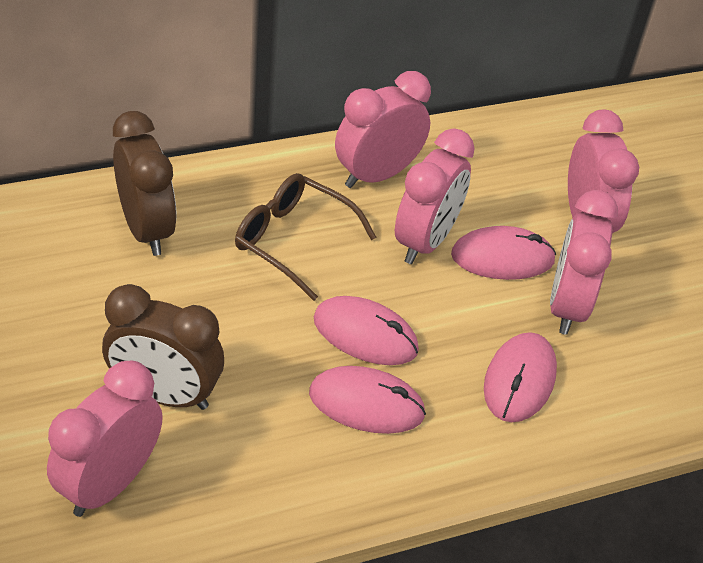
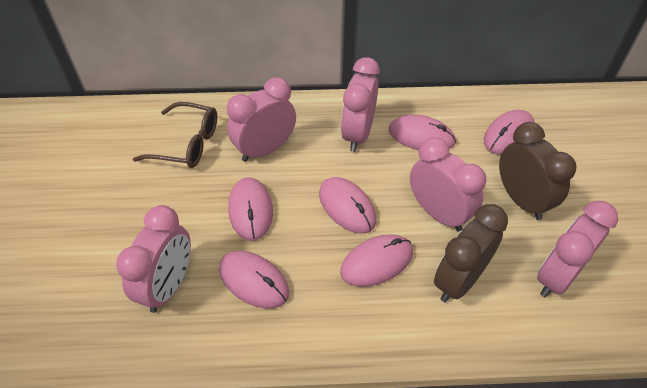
pink mouse: [309,366,426,434] [314,296,419,365] [451,226,556,280] [484,332,557,422] = 4 -> [219,251,289,309] [228,177,273,241] [319,177,376,234] [340,234,413,287] [389,115,456,150] [484,110,535,155] = 6

